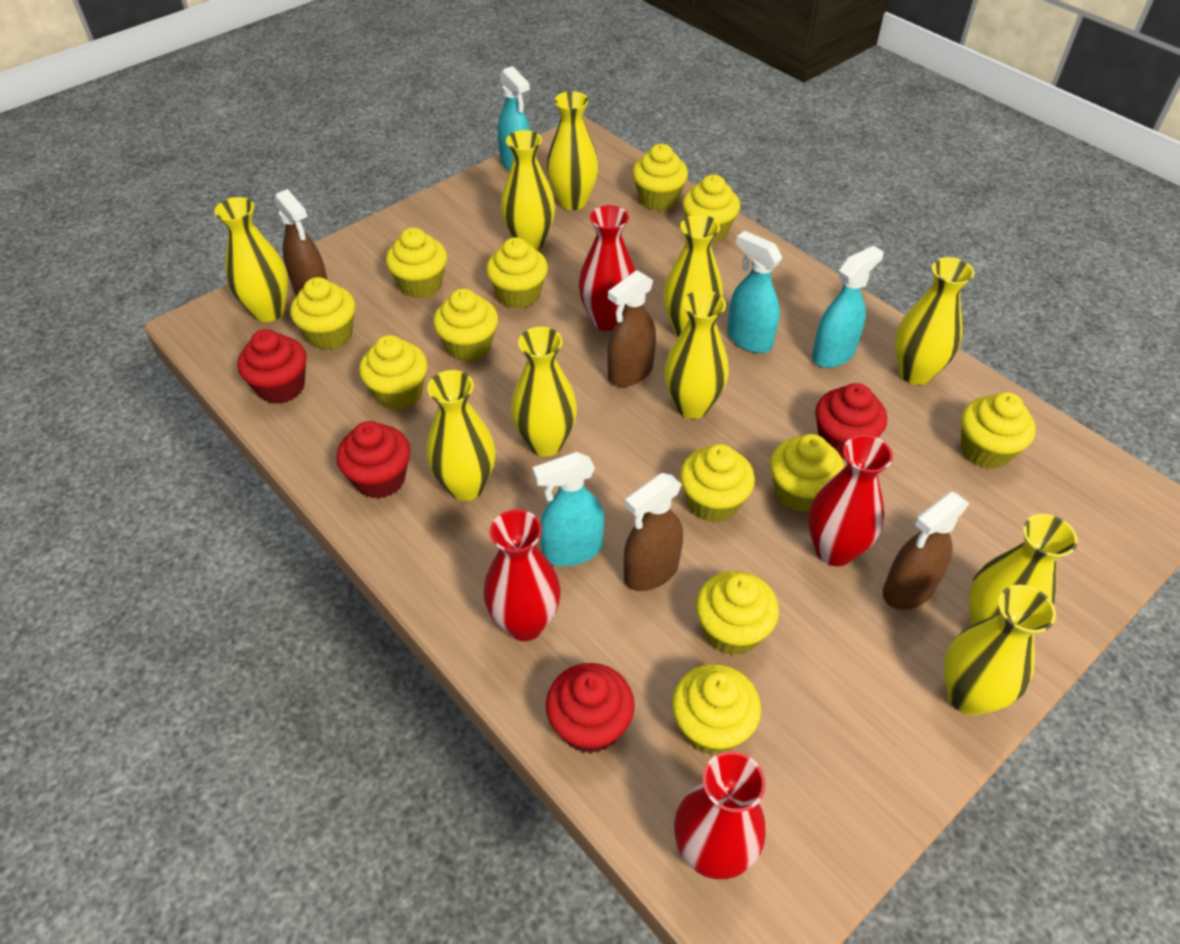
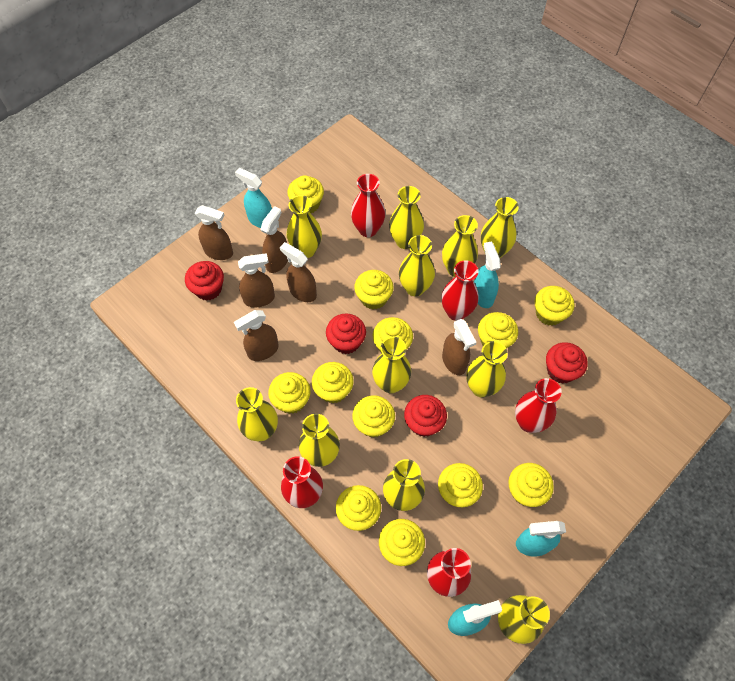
brown spray bottle: [274,189,328,295] [608,270,656,387] [624,473,683,591] [883,492,969,610] = 4 -> [195,205,233,260] [234,310,279,361] [238,253,275,307] [260,206,288,273] [280,242,317,302] [442,319,476,375] = 6
red vase: [483,509,561,641] [579,205,635,331] [674,751,766,879] [808,435,893,566] = 4 -> [281,456,323,508] [351,174,385,237] [427,548,471,597] [441,260,478,321] [515,378,562,433] = 5
yellow vase: [215,197,289,322] [426,370,496,501] [501,130,555,250] [511,327,577,457] [546,91,599,210] [663,214,723,337] [664,290,729,419] [895,257,974,385] [944,585,1056,716] [969,514,1078,625] = 10 -> [236,387,278,441] [287,195,322,258] [299,414,340,467] [372,337,411,393] [383,459,425,511] [389,186,424,249] [399,235,435,296] [442,215,478,277] [466,341,508,397] [481,197,519,258] [498,595,550,644] = 11

